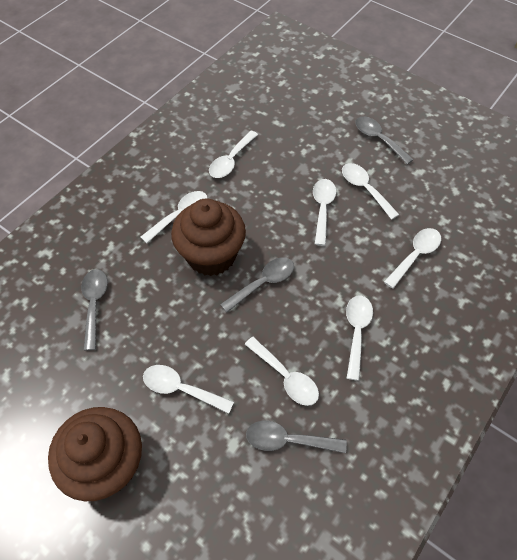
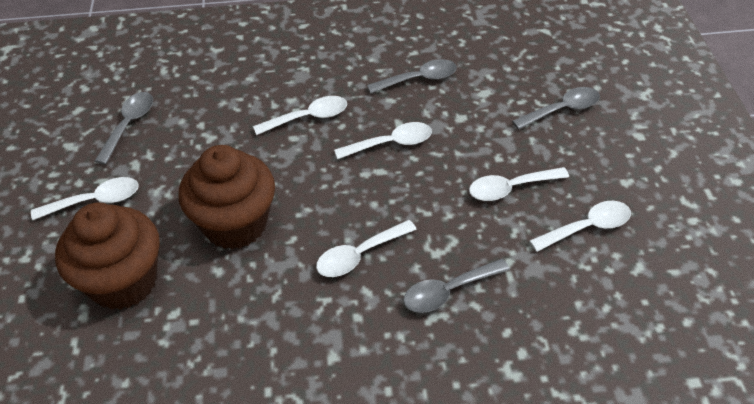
white spoon: [141,191,208,243] [143,365,234,414] [209,131,258,178] [245,337,319,406] [313,179,336,246] [342,163,399,220] [346,296,373,381] [384,228,441,289] = 8 -> [31,177,139,220] [253,96,347,135] [316,220,417,277] [334,122,432,159] [469,167,569,201] [529,201,631,252] = 6

